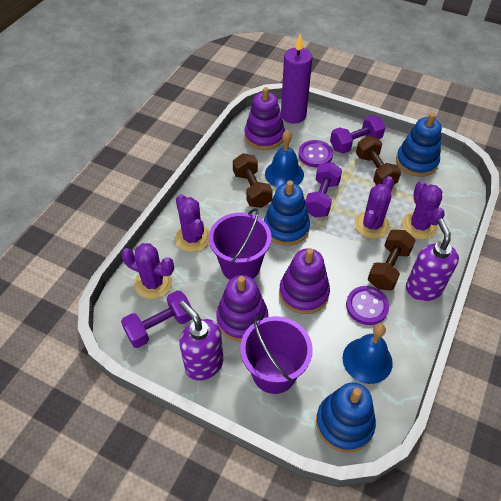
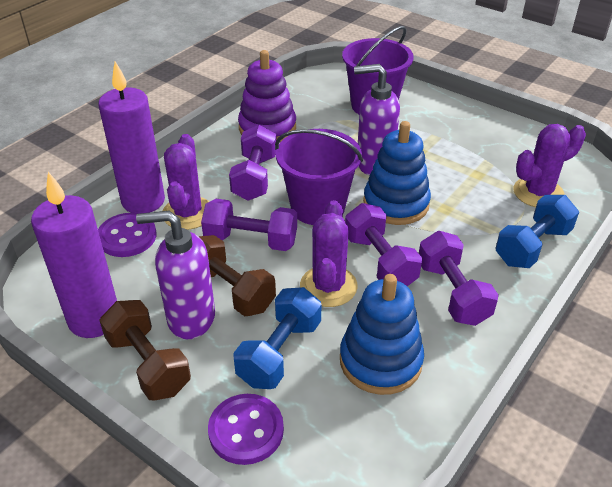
blue bell: [265,130,304,188] [342,323,393,384] = 2 -> none = 0
blue dumbbell: none = 0 -> [233,287,322,389] [495,195,579,268] = 2
blue stacking toy: [264,180,310,246] [316,382,376,453] [396,113,442,177] = 3 -> [340,274,424,395] [363,121,431,225] = 2
brown dumbbell: [233,153,273,208] [356,136,401,185] [368,230,416,291] = 3 -> [99,300,191,400] [198,235,276,317] = 2
purple cactus: [121,243,174,299] [175,194,209,252] [355,176,394,239] [402,181,445,239] = 4 -> [163,134,209,230] [300,200,358,307] [514,124,586,207] = 3
purple candle: [281,34,312,124] = 1 -> [31,172,117,338] [98,62,165,214] = 2
purple dumbbell: [121,290,192,348] [305,162,342,217] [330,115,385,154] = 3 -> [201,199,297,251] [229,125,277,201] [345,203,422,286] [419,231,499,326] = 4
purple stacking toy: [216,275,268,342] [245,87,285,150] [279,248,330,314] = 3 -> [238,50,296,142] = 1

